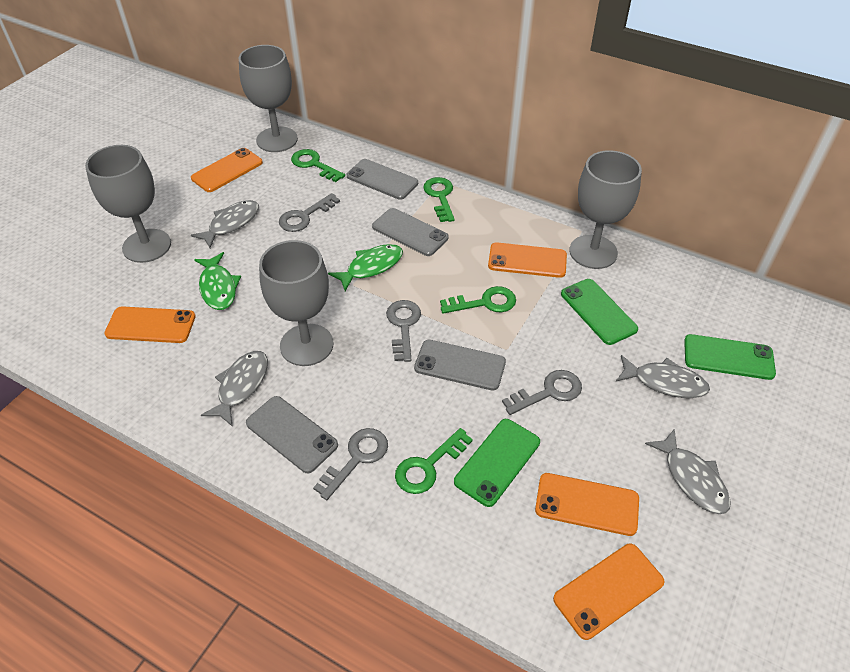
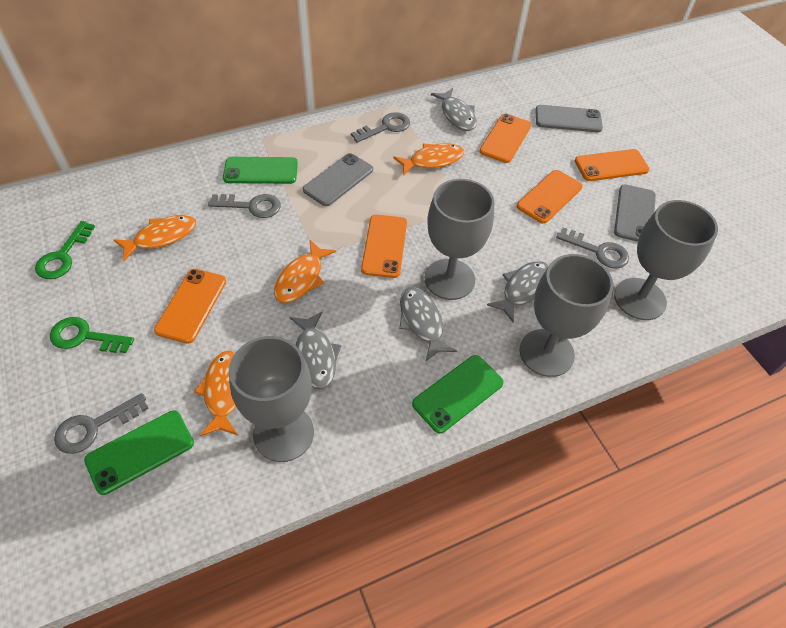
green fish: [194,252,241,310] [328,244,403,291] = 2 -> none = 0
green key: [291,149,345,182] [395,428,473,494] [423,177,455,222] [440,286,516,314] = 4 -> [35,221,95,279] [50,317,134,353] = 2
grey phone: [246,396,338,473] [347,159,418,200] [372,208,448,256] [414,340,506,391] = 4 -> [303,153,373,206] [535,105,603,132] [614,184,656,242] = 3
orange fish: none = 0 -> [114,215,196,261] [194,350,238,436] [274,240,336,303] [393,143,464,175] = 4

